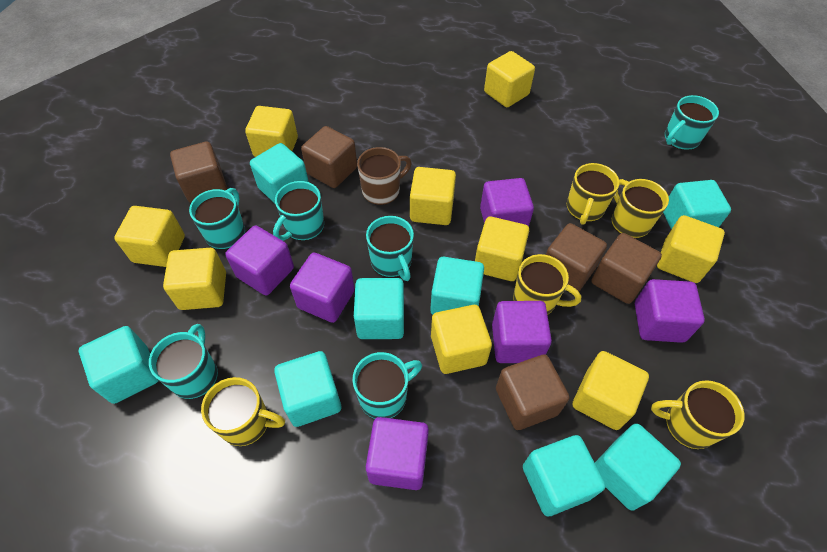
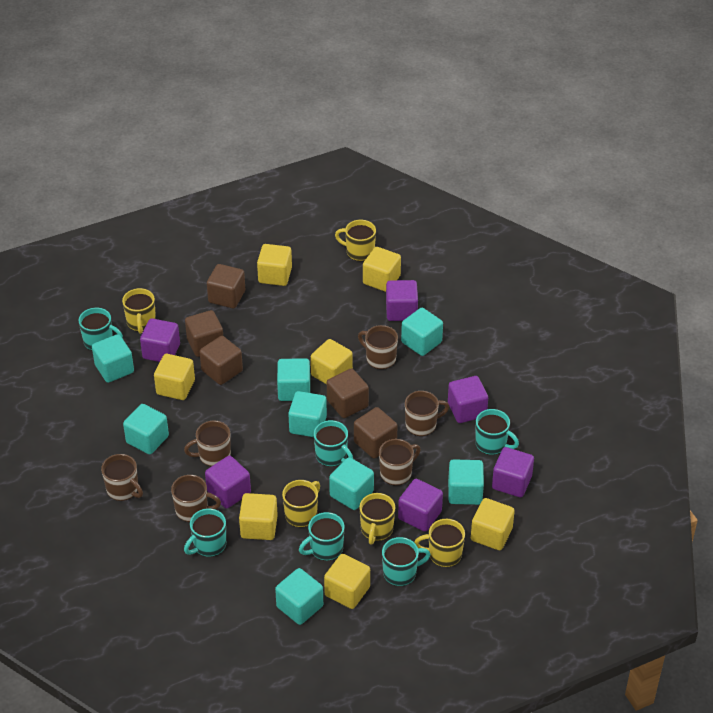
brown mug: [357,147,412,205] = 1 -> [101,454,143,501] [171,475,221,522] [184,421,231,466] [358,325,398,369] [379,439,421,485] [405,391,449,436] = 6
yellow cube: [114,206,185,267] [163,248,226,310] [245,106,298,157] [410,167,456,225] [431,305,492,374] [475,216,529,281] [484,51,535,107] [573,351,649,430] [657,215,725,283] = 9 -> [154,354,195,400] [239,493,278,540] [257,244,292,286] [311,339,353,384] [324,554,370,609] [363,247,401,292] [471,498,515,550] = 7

